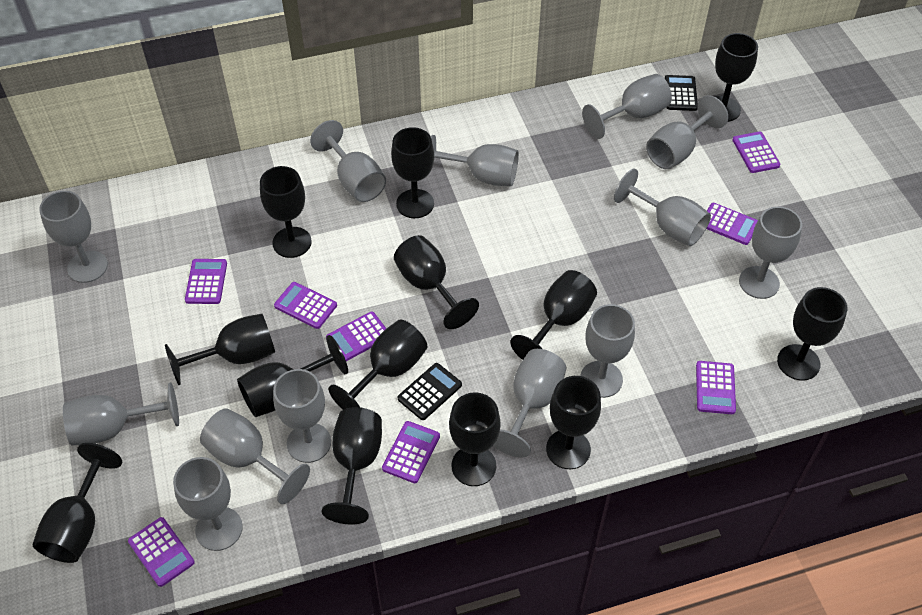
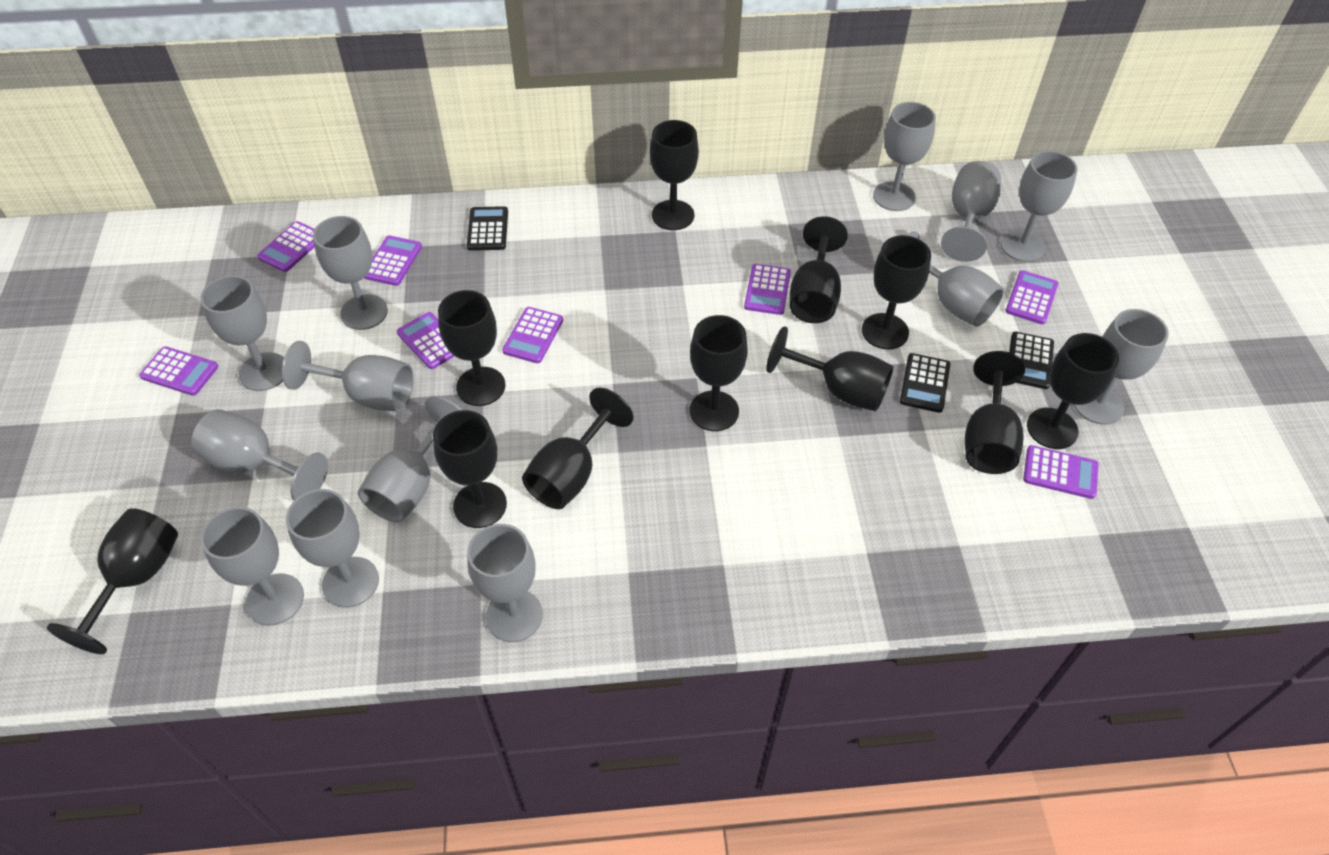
black calculator: [398,363,462,420] [665,75,698,111] = 2 -> [467,206,508,251] [900,353,950,413] [1009,331,1054,389] = 3
black goblet: [32,443,122,563] [165,314,275,385] [237,335,348,417] [260,166,312,258] [322,407,382,524] [328,320,427,410] [391,127,434,218] [394,235,479,329] [449,392,501,486] [510,270,597,360] [546,376,601,469] [715,33,758,122] [777,287,847,381] = 13 -> [47,508,178,654] [433,410,507,528] [438,290,505,406] [522,388,633,509] [650,120,699,230] [690,315,748,431] [766,326,894,411] [790,216,848,323] [862,235,931,349] [965,351,1025,474] [1027,333,1119,449] = 11

